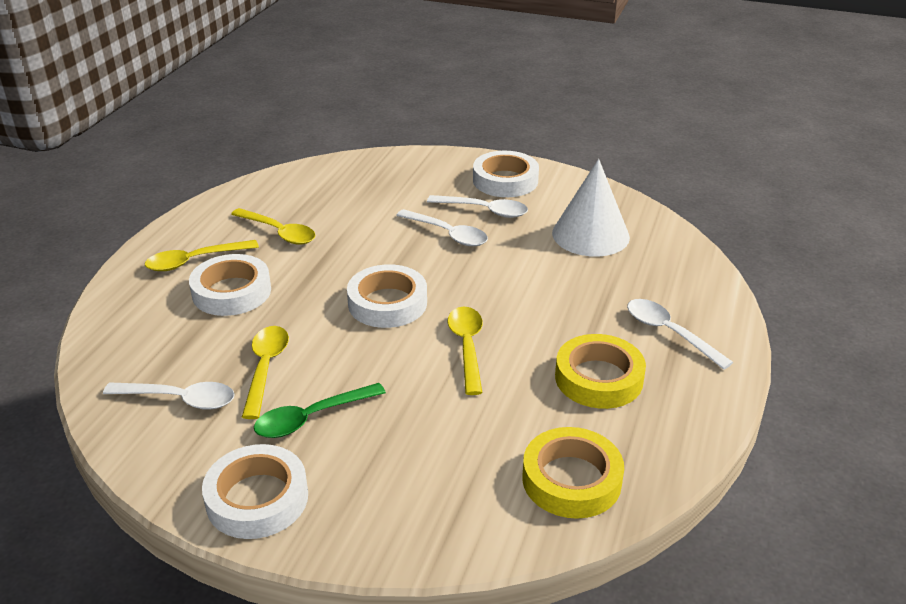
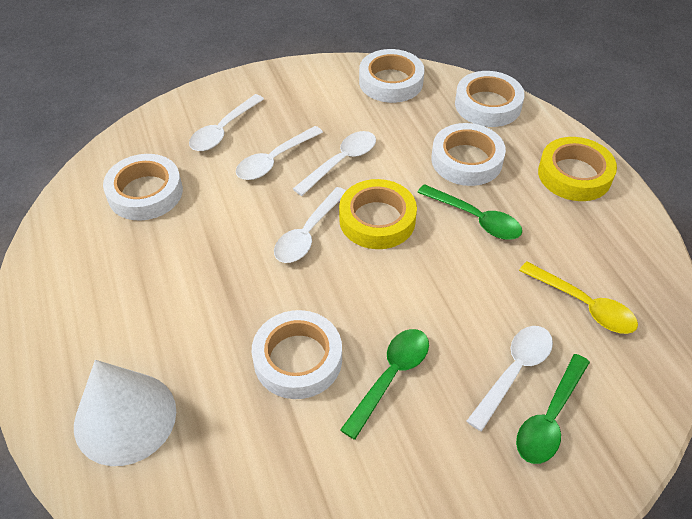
green spoon: [254,383,386,438] = 1 -> [340,329,429,440] [417,184,522,240] [516,354,590,464] = 3
white spoon: [103,382,235,410] [396,209,488,246] [427,195,528,218] [627,299,733,370] = 4 -> [189,94,264,151] [236,126,323,180] [274,187,346,263] [293,131,376,196] [467,326,553,431] = 5
white tape: [189,254,271,316] [202,444,308,539] [347,264,427,328] [473,151,539,197] = 4 -> [103,154,183,221] [252,310,342,399] [359,49,425,103] [431,123,506,186] [455,71,525,127] = 5
yellow spoon: [145,240,259,271] [231,208,315,244] [242,326,289,419] [447,307,483,395] = 4 -> [519,262,638,334] = 1

